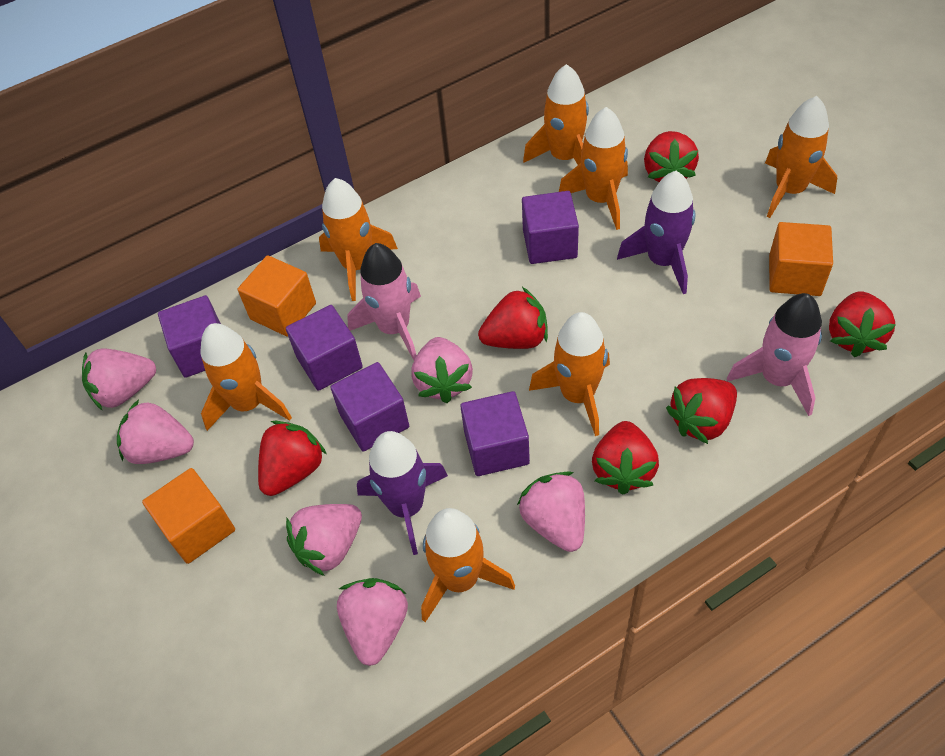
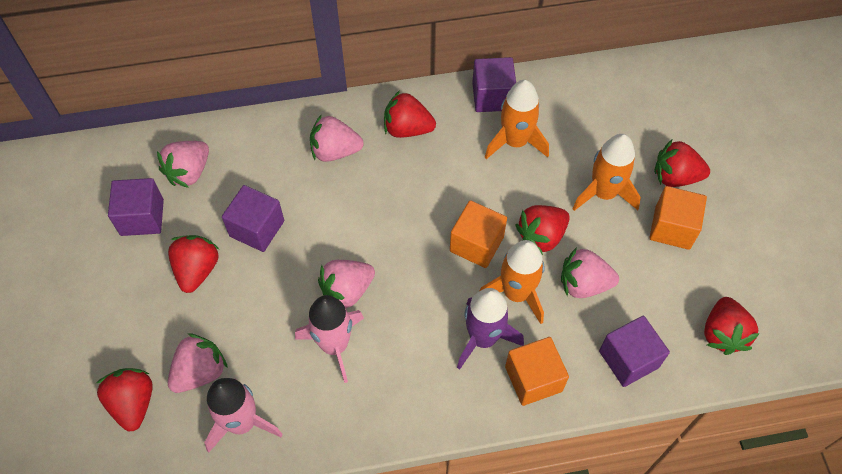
orange rocket: [200,323,292,431] [319,178,398,301] [421,508,515,622] [523,64,589,165] [529,312,610,436] [559,107,628,230] [765,96,837,218] = 7 -> [480,240,545,324] [485,80,549,159] [572,134,641,211] = 3
pink strawberry: [82,349,156,411] [117,400,194,464] [286,504,362,576] [337,578,408,666] [411,337,473,403] [517,471,585,552] = 6 -> [157,141,209,188] [168,333,228,393] [310,114,364,162] [318,260,375,308] [561,247,619,298] = 5
purple cube: [158,295,221,378] [286,305,363,391] [330,362,409,452] [460,391,530,476] [522,191,579,264] = 5 -> [108,178,164,236] [222,185,284,252] [472,57,516,112] [599,316,670,387] = 4
purple rocket: [357,431,448,555] [617,171,696,294] = 2 -> [457,288,524,370] = 1

